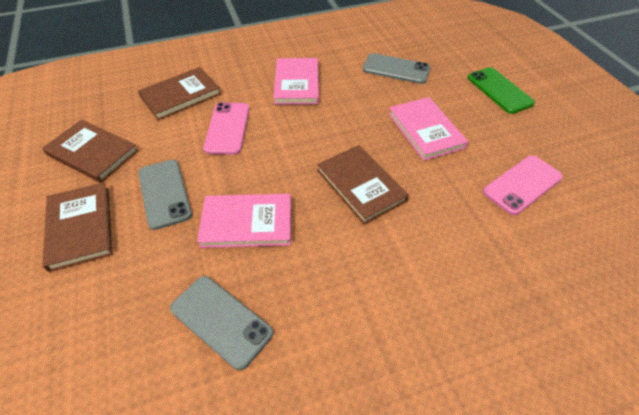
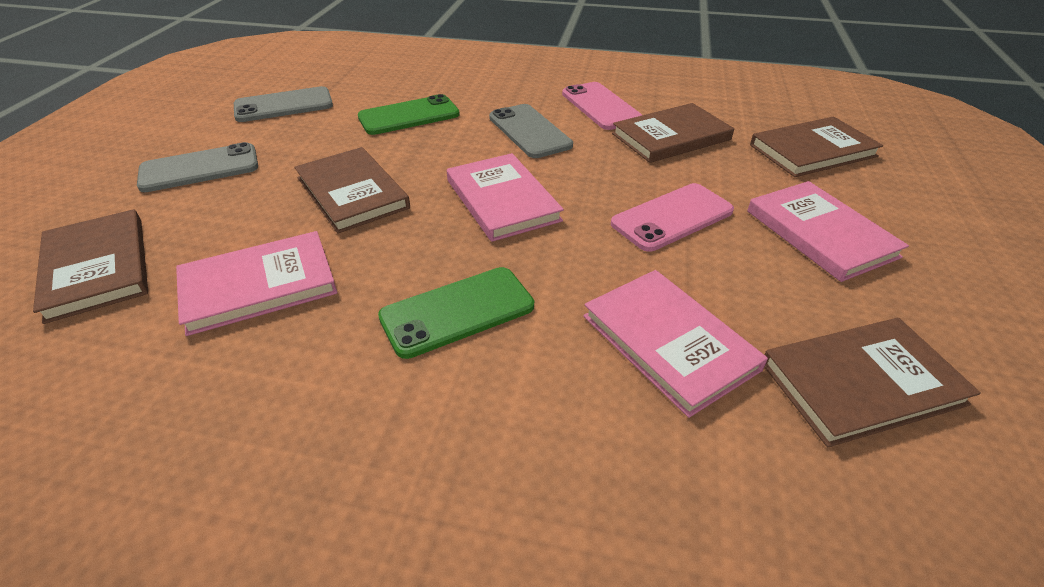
brown book: [42,120,138,183] [43,183,112,272] [138,67,221,120] [317,145,409,225] = 4 -> [33,209,148,324] [294,147,410,233] [612,103,734,163] [750,116,883,177] [764,318,981,447] = 5
green phone: [468,67,535,114] = 1 -> [358,94,460,135] [378,267,534,359] = 2
pink book: [197,194,291,248] [273,58,319,105] [388,97,468,161] = 3 -> [176,231,337,336] [447,153,564,242] [583,270,768,418] [747,181,909,282] = 4

